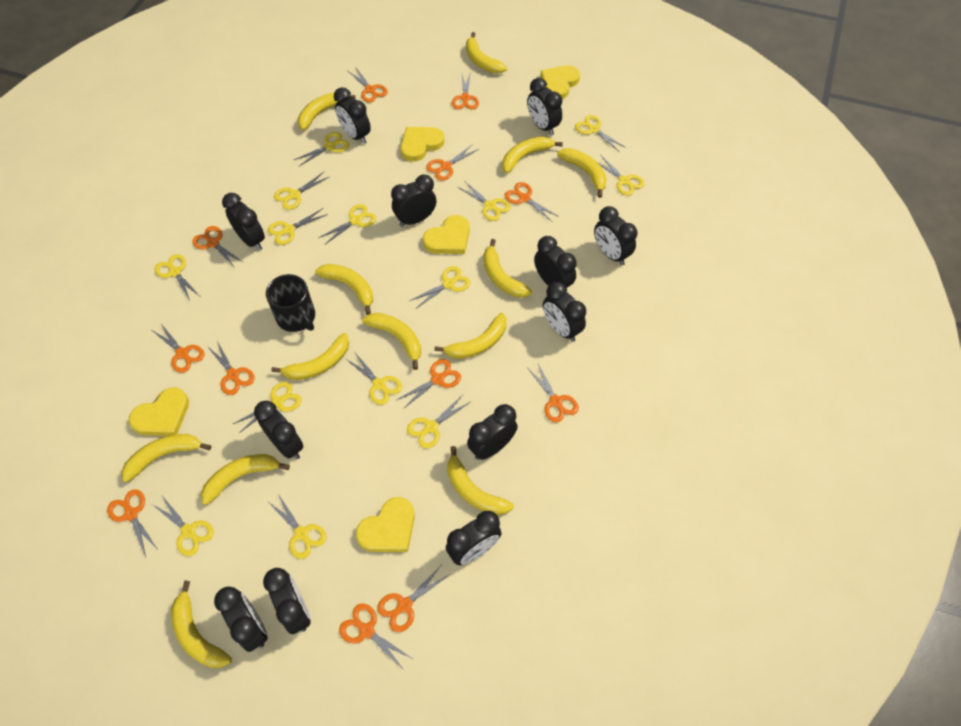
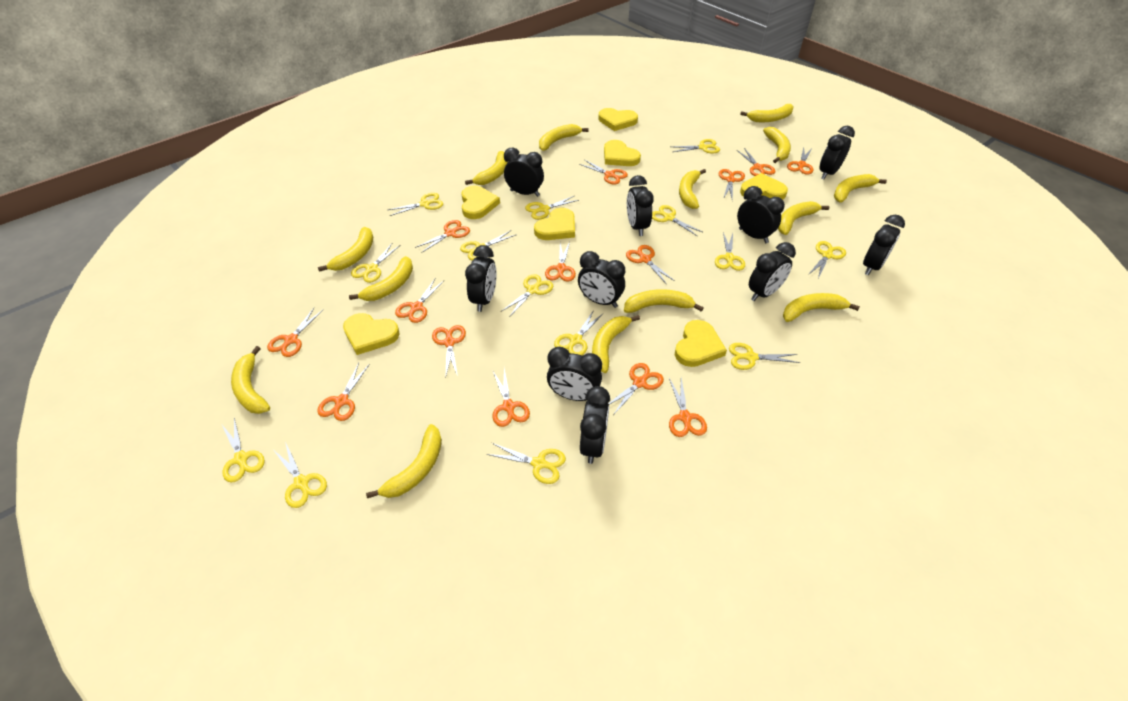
black clock: [214,587,268,652] [222,193,265,251] [254,401,303,460] [263,568,311,634] [334,87,371,144] [391,174,436,227] [446,511,502,565] [467,404,518,460] [527,78,562,136] [534,236,577,288] [543,282,586,342] [594,206,637,265] = 12 -> [465,245,497,312] [504,148,544,197] [547,347,602,401] [578,251,625,308] [580,386,610,464] [627,175,654,236] [737,186,785,243] [749,242,796,301] [820,126,855,179] [863,215,905,275] = 10
black mug: [266,274,315,332] = 1 -> none = 0
orange scissors: [107,489,158,557] [153,324,205,373] [192,226,244,268] [207,341,255,395] [339,603,413,670] [348,67,388,102] [377,566,450,632] [397,359,461,409] [426,144,479,181] [452,72,479,110] [505,182,559,222] [528,362,579,423] = 12 -> [267,308,323,357] [317,363,370,421] [395,279,444,323] [415,220,470,253] [432,325,466,378] [493,368,530,427] [545,242,576,282] [579,160,628,185] [608,363,664,415] [626,245,675,283] [669,378,707,437] [719,169,745,200] [737,148,775,176] [787,147,814,175] = 14
yellow banana: [122,434,211,483] [171,581,232,668] [201,454,290,505] [271,333,349,380] [298,92,355,130] [315,264,373,315] [362,313,421,370] [434,313,507,359] [447,446,514,515] [466,32,507,73] [484,239,532,298] [502,136,563,173] [557,148,607,198] = 13 -> [231,346,270,414] [318,227,373,272] [349,256,413,301] [366,424,442,498] [465,151,508,185] [539,124,589,151] [592,315,640,373] [624,289,704,313] [679,169,706,209] [740,104,794,122] [763,127,791,163] [778,201,829,235] [783,293,860,322] [834,174,887,203] = 14
yellow heart: [129,387,189,436] [356,497,415,552] [401,127,445,162] [423,215,470,254] [541,65,580,99] = 5 -> [343,313,400,355] [461,185,500,219] [534,208,575,240] [599,108,638,131] [604,140,641,166] [675,320,727,367] [740,173,788,200] = 7

